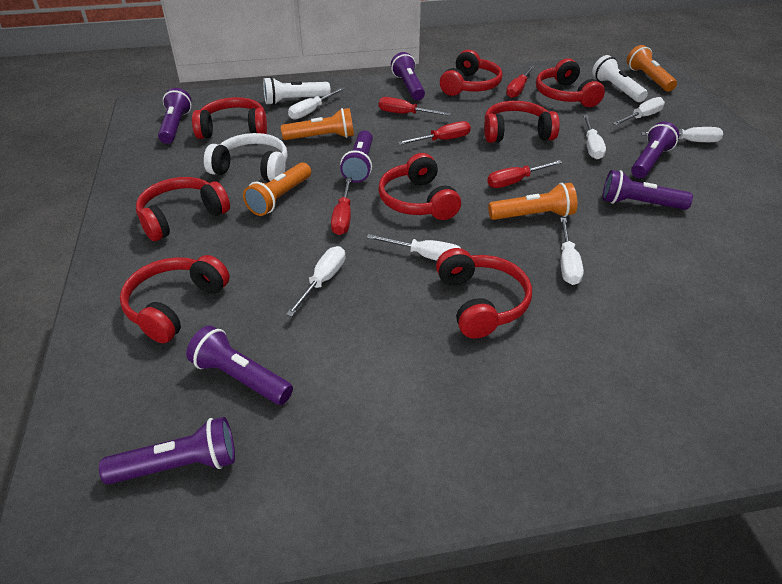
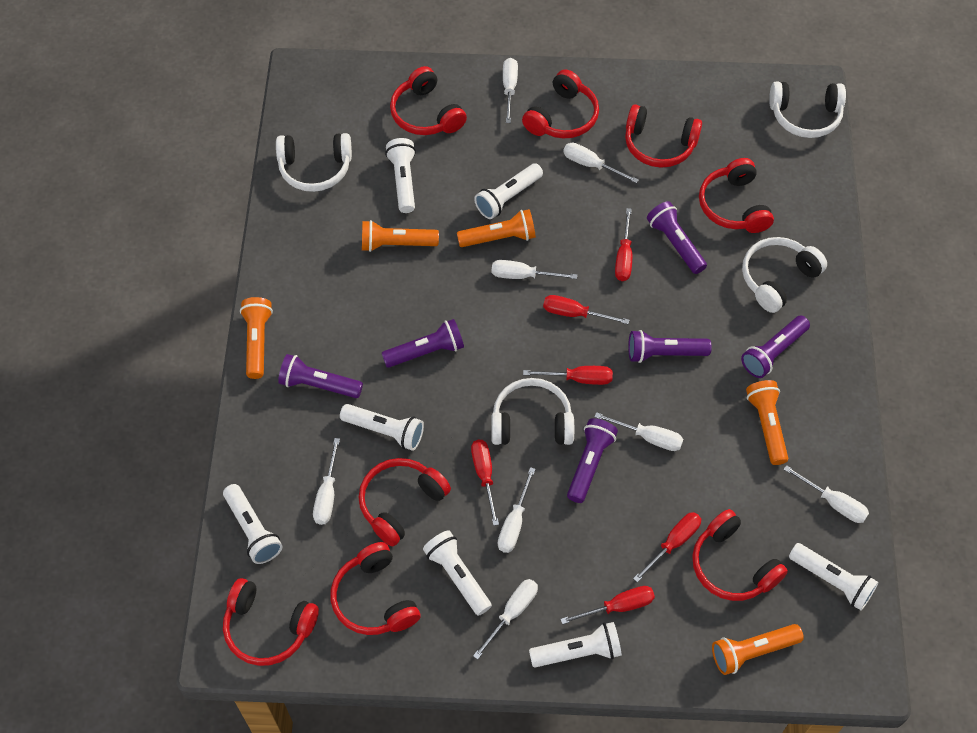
orange flashlight: [243,162,311,216] [281,108,354,140] [488,183,577,220] [627,45,677,92] = 4 -> [240,297,273,379] [362,220,439,252] [457,209,536,247] [712,624,804,675] [746,380,788,465] = 5
purple flashlight: [99,417,235,484] [158,88,192,144] [186,325,293,405] [340,130,373,183] [391,52,425,100] [603,170,693,210] [631,122,679,178] = 7 -> [278,354,363,398] [382,319,464,368] [567,418,618,503] [628,330,712,363] [647,201,707,274] [741,316,810,378] = 6
red screwdriver: [331,177,352,235] [379,97,451,116] [397,121,471,145] [487,160,563,188] [506,66,535,98] = 5 -> [471,440,499,526] [523,366,613,385] [543,295,630,324] [560,586,655,625] [615,208,632,281] [633,512,701,582] = 6
white flashlight: [263,77,331,105] [592,55,648,102] = 2 -> [223,484,282,564] [340,404,424,451] [385,138,416,213] [423,530,492,616] [474,163,543,219] [529,622,622,667] [789,543,879,611] = 7
white headphones: [204,133,287,182] = 1 -> [276,133,352,192] [491,378,574,445] [742,237,827,313] [769,81,846,138] = 4
white screwdriver: [286,246,345,317] [288,88,344,120] [366,234,461,261] [560,218,584,285] [583,115,606,160] [613,97,665,125] [641,127,723,142] = 7 -> [313,438,340,525] [473,579,538,660] [492,260,577,279] [498,467,536,553] [503,58,518,123] [563,143,639,183] [594,412,683,451] [783,465,869,523] = 8

